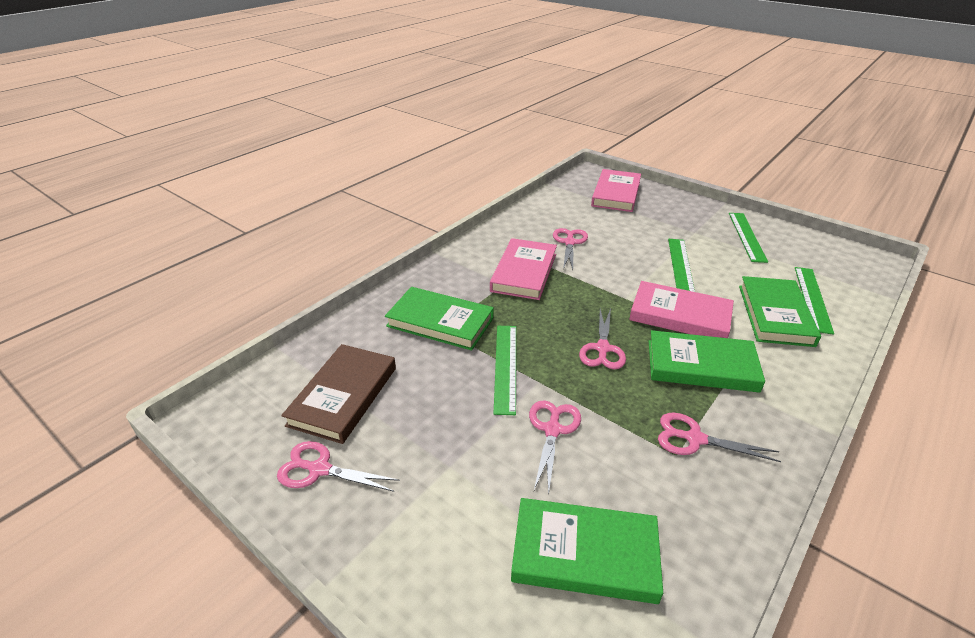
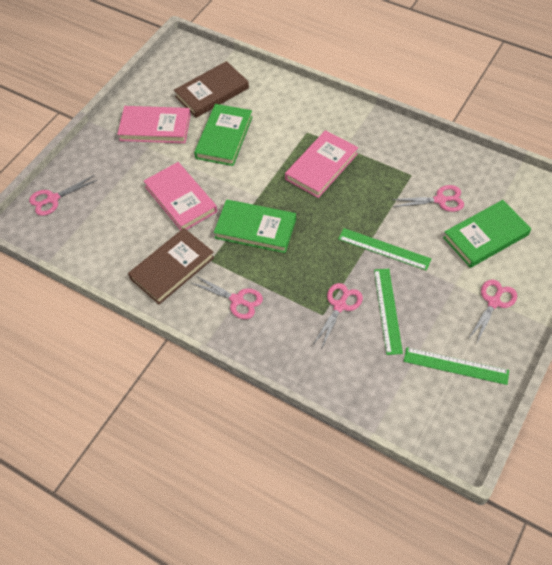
brown book: [281,344,396,444] = 1 -> [128,228,215,304] [174,61,249,118] = 2
green book: [385,287,494,350] [511,498,663,604] [649,330,765,393] [739,276,821,347] = 4 -> [194,104,252,166] [214,199,296,253] [443,200,531,268] = 3
green ruler: [493,326,516,415] [668,239,695,292] [729,213,768,263] [795,267,834,335] = 4 -> [338,228,431,271] [374,269,403,355] [404,347,509,385] = 3

